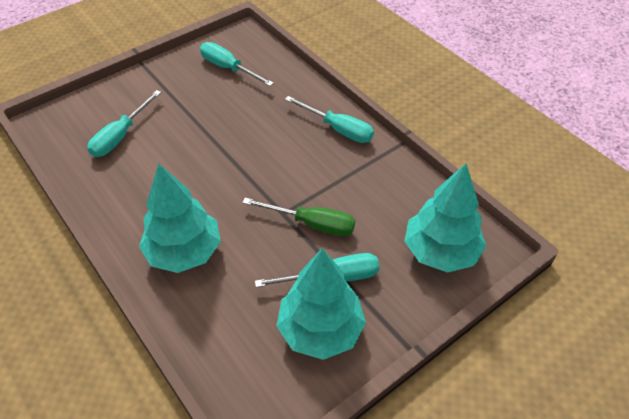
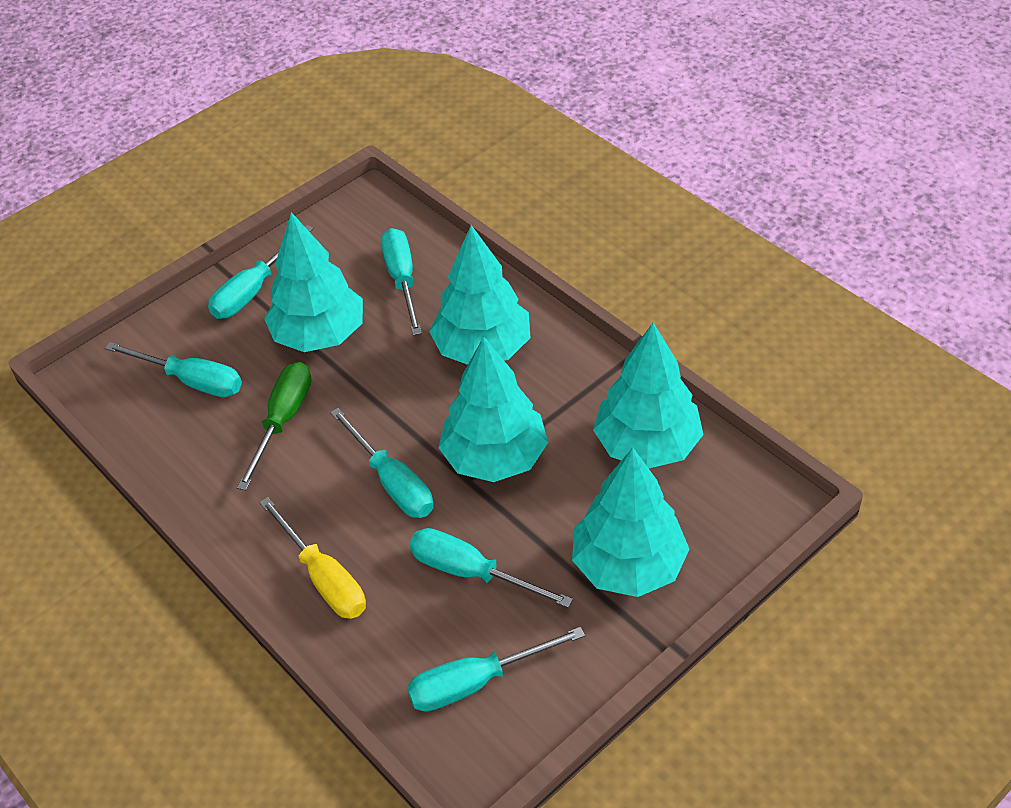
turquoise screwdriver: [87,90,161,157] [200,42,274,86] [255,253,379,288] [285,96,374,143] = 4 -> [105,342,242,397] [208,225,314,319] [330,408,433,518] [381,228,422,336] [407,627,585,712] [409,528,573,608] = 6
turquoise tree: [139,163,221,273] [276,248,366,360] [404,163,486,273] = 3 -> [264,212,363,352] [429,225,531,365] [438,336,548,482] [572,447,689,597] [593,323,704,468] = 5
yellow screwdriver: none = 0 -> [259,497,366,619] = 1

